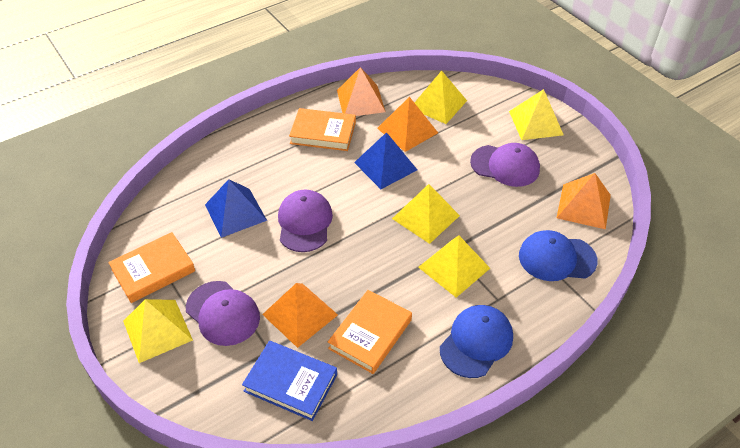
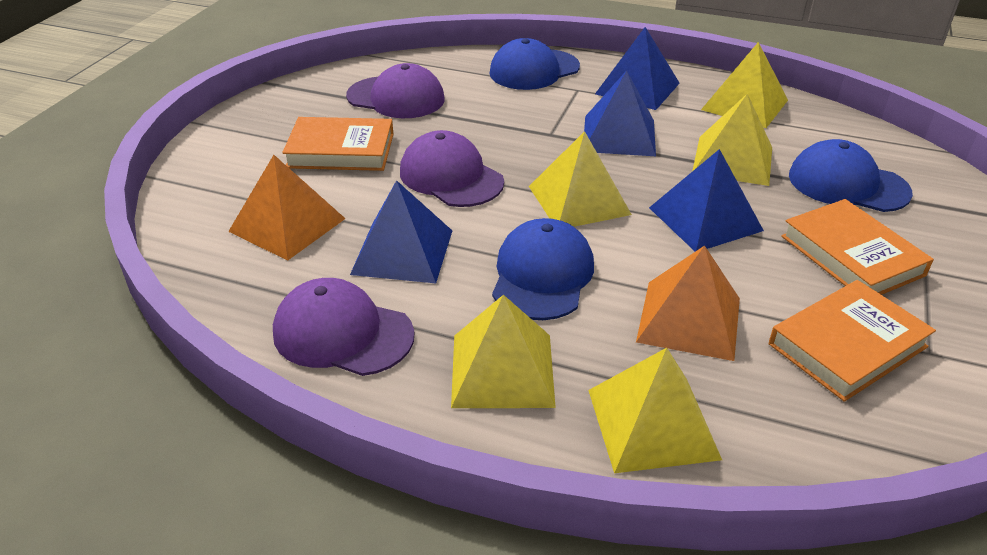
blue book: [242,341,337,421] = 1 -> none = 0
blue cap: [440,305,513,378] [519,230,598,281] = 2 -> [489,38,580,90] [492,218,594,320] [789,139,913,212] = 3
blue pyramid: [205,179,267,238] [354,132,417,189] = 2 -> [350,180,452,283] [584,70,656,156] [595,27,680,110] [649,149,764,251] = 4
orange pyramid: [262,283,338,348] [337,67,386,116] [377,97,438,152] [557,173,611,229] = 4 -> [228,155,346,261] [636,245,740,361] = 2

